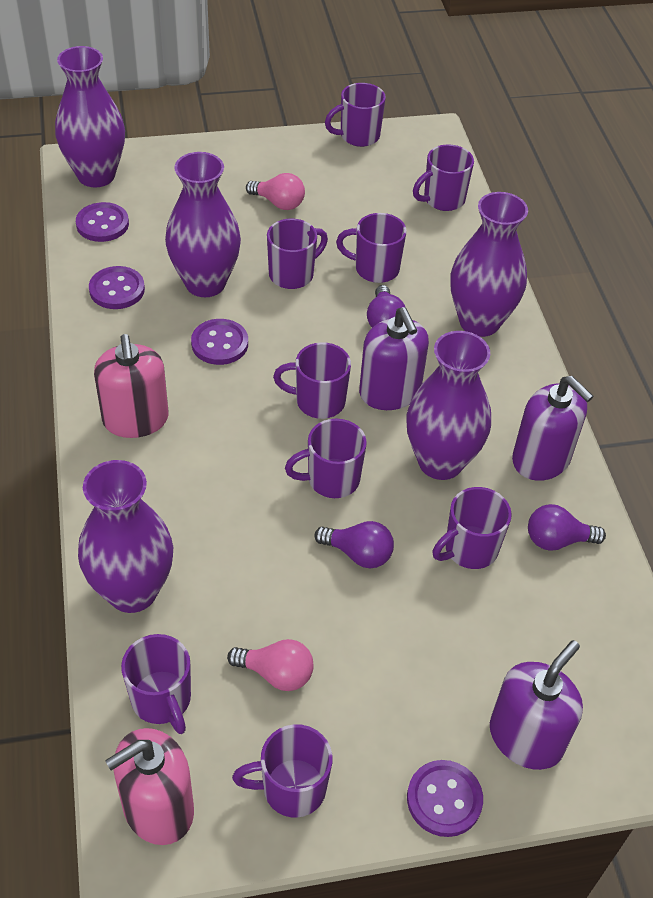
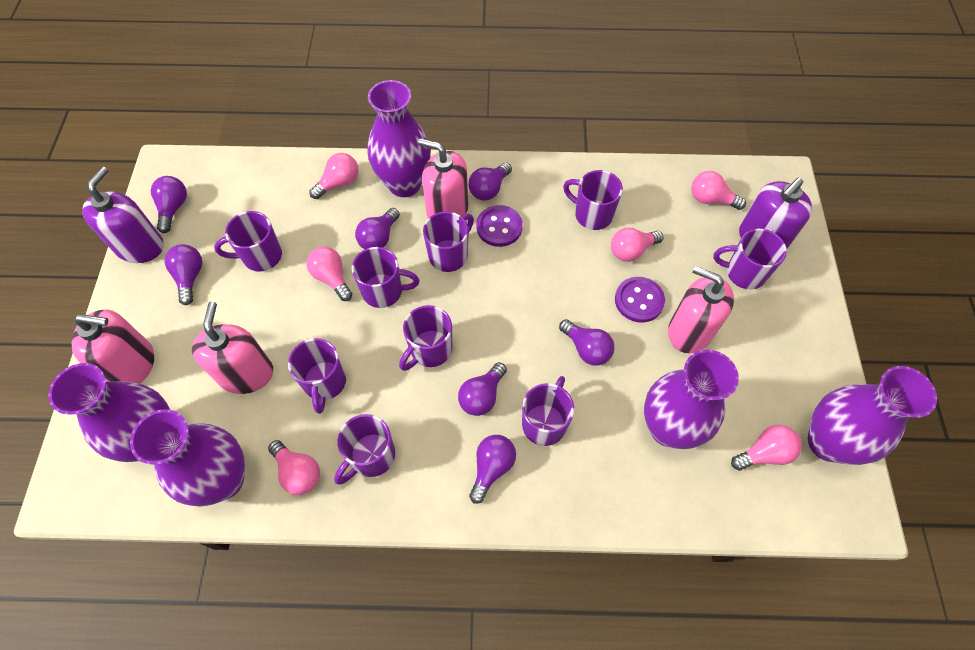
pink light bulb: [227,639,314,691] [246,173,305,210] = 2 -> [268,440,320,495] [306,246,352,301] [309,153,358,199] [611,227,664,262] [691,171,746,210] [731,425,802,471] = 6
pink soap dispenser: [94,334,169,438] [105,728,194,845] = 2 -> [72,310,154,384] [192,301,273,394] [418,138,469,218] [668,266,734,353] = 4
purple button: [76,202,129,242] [89,266,145,309] [191,319,248,365] [407,760,483,837] = 4 -> [476,205,523,247] [615,277,665,323] = 2
purple light bulb: [314,521,394,568] [367,285,406,328] [528,504,606,551] = 3 -> [151,176,187,233] [165,244,202,305] [355,208,400,249] [458,362,507,416] [468,163,512,201] [469,435,516,504] [559,319,615,366] = 7
purple soap dispenser: [359,307,429,410] [490,640,583,770] [512,376,594,481] = 3 -> [82,167,164,263] [739,177,812,249] = 2

